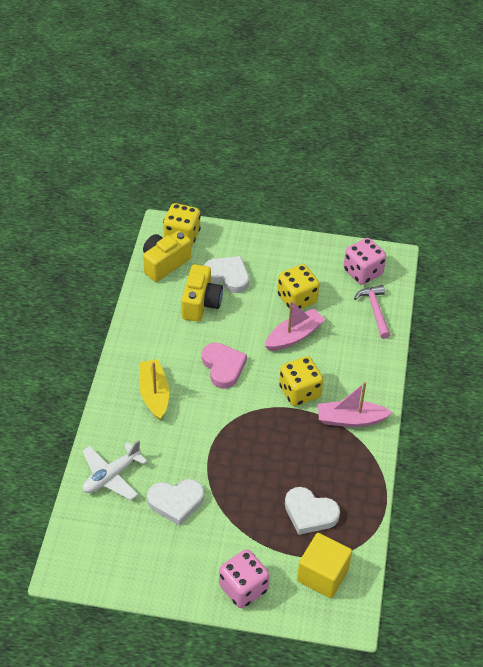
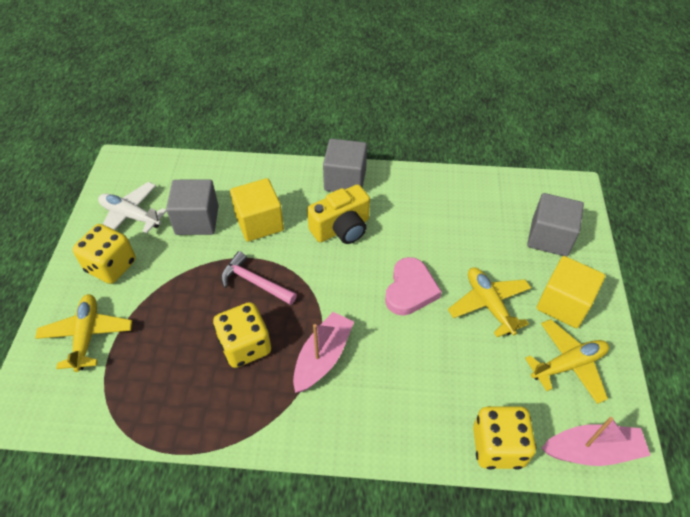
grey cube: none = 0 -> [166,179,219,235] [323,139,367,192] [527,193,584,257] = 3
pink dice: [219,549,270,608] [344,238,386,285] = 2 -> none = 0
white heart: [147,479,204,526] [204,256,249,293] [285,487,340,535] = 3 -> none = 0
yellow boat: [139,359,169,420] = 1 -> none = 0
yellow camera: [143,231,191,282] [182,264,223,322] = 2 -> [307,184,370,244] = 1
yellow cube: [297,533,352,598] = 1 -> [230,178,284,242] [537,256,605,328] = 2
yellow plane: none = 0 -> [35,294,132,372] [448,268,531,337] [525,319,609,404] = 3

